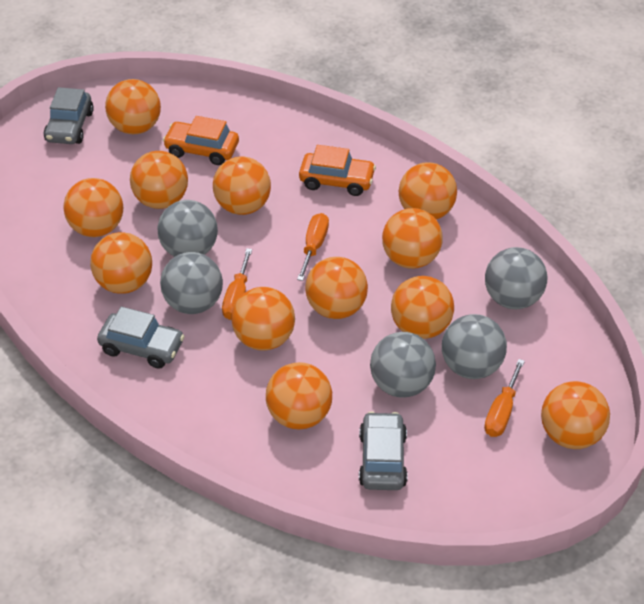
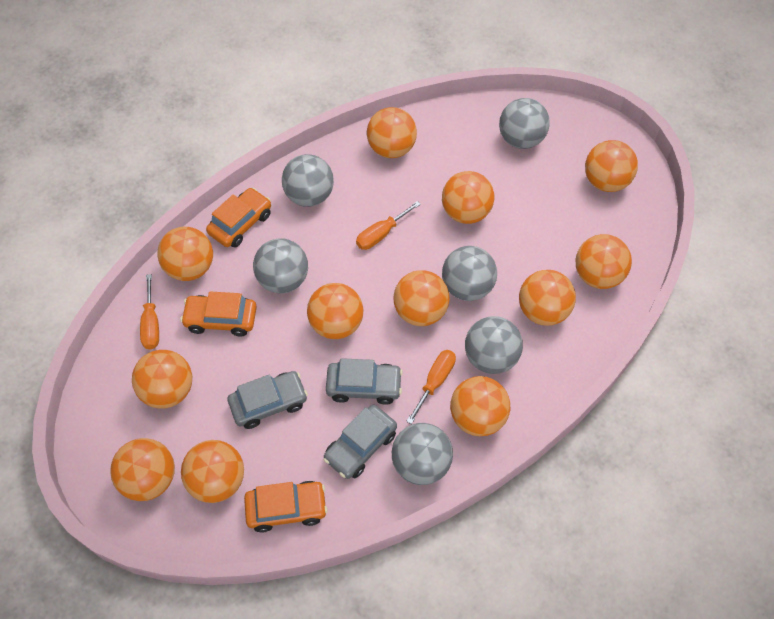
grey ball: [157,200,218,257] [160,252,223,314] [370,332,436,398] [442,314,507,379] [485,247,547,309] = 5 -> [253,238,308,293] [282,154,334,207] [392,423,453,485] [442,246,497,301] [465,316,523,374] [499,98,550,149] = 6
orange car: [163,116,239,165] [299,145,376,196] = 2 -> [180,291,257,336] [206,188,271,248] [244,481,328,533] = 3

